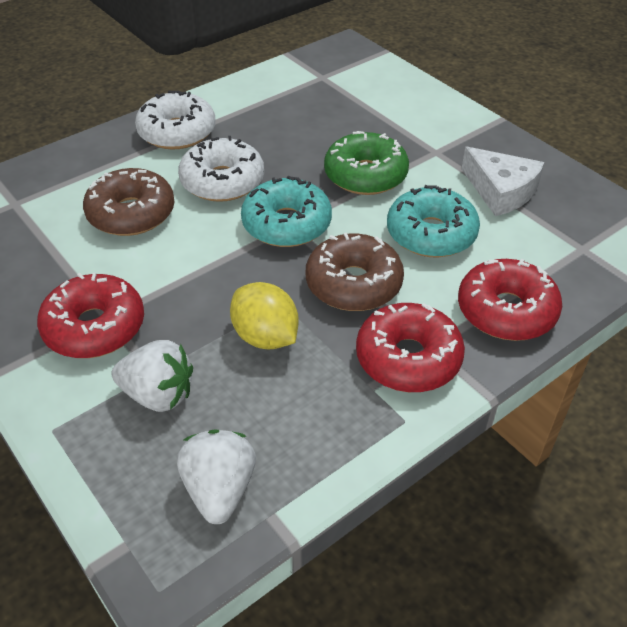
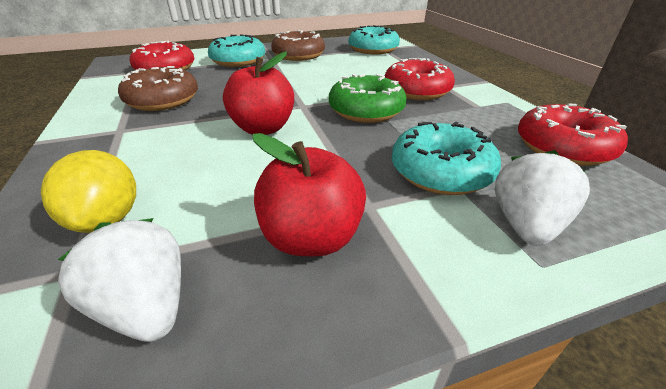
red apple: none = 0 -> [223,51,294,135] [252,133,366,256] = 2
turquoise donut: [241,175,332,247] [387,185,480,257] = 2 -> [208,34,265,67] [348,25,400,54] [392,121,501,195] = 3
white cheese: [462,147,544,216] = 1 -> none = 0
white donut: [135,90,215,149] [178,136,264,202] = 2 -> none = 0

